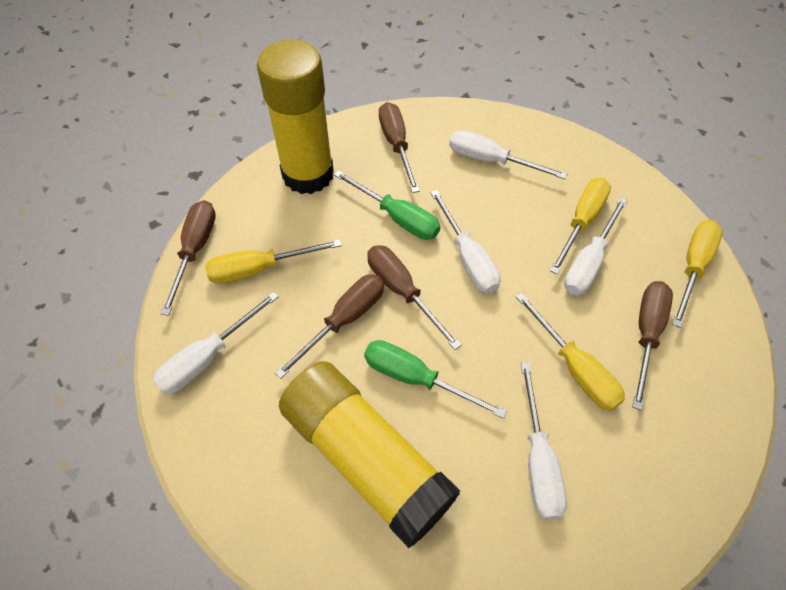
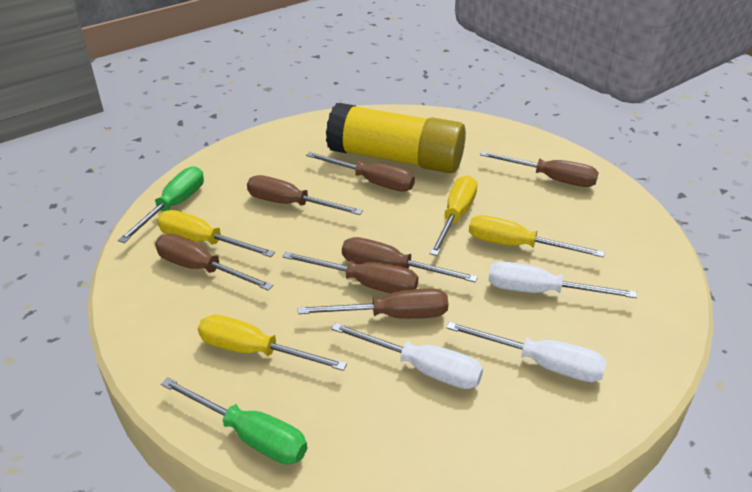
brown screwdriver: [161,200,216,316] [275,274,384,379] [367,245,462,350] [379,102,420,193] [632,281,673,410] = 5 -> [155,234,273,290] [247,175,363,215] [282,252,418,293] [298,288,448,319] [306,152,415,192] [342,237,478,283] [480,151,599,187] = 7
white screwdriver: [153,292,279,394] [430,190,500,293] [449,130,567,179] [521,362,567,520] [564,198,628,295] = 5 -> [331,323,483,389] [446,321,607,382] [488,261,637,298] = 3
yellow glue stick: [257,40,334,194] [279,361,460,548] = 2 -> [326,103,466,173] = 1

